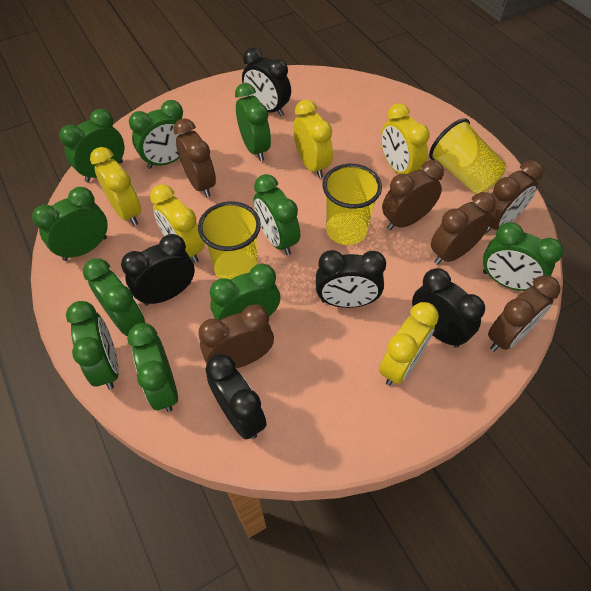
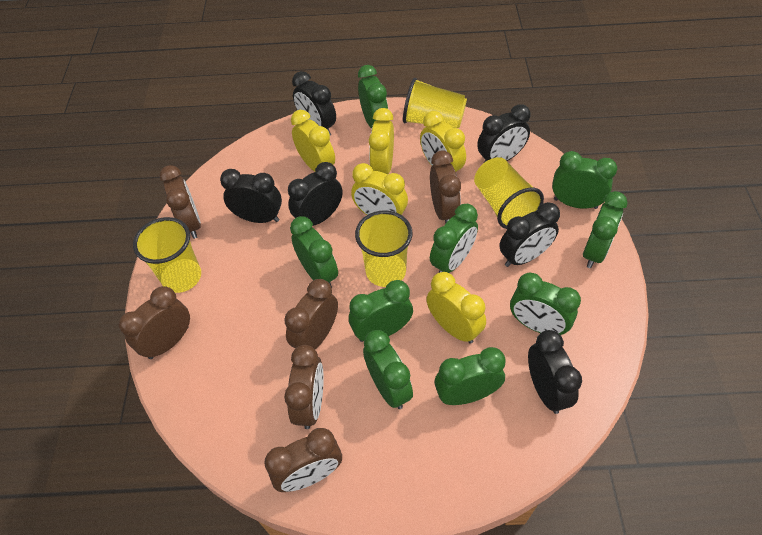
black clock: [121,234,195,306] [205,354,267,439] [242,47,291,116] [316,250,386,308] [412,268,485,348] = 5 -> [220,169,282,223] [288,162,343,226] [292,71,336,135] [477,104,531,162] [499,202,560,267] [528,330,582,414] = 6
green clock: [32,187,108,261] [59,109,124,182] [66,301,119,390] [83,258,145,336] [127,323,178,412] [129,100,189,169] [210,263,280,320] [235,83,271,161] [254,174,300,255] [483,222,563,291] = 10 -> [290,216,338,287] [349,280,413,342] [358,65,388,128] [363,330,413,409] [430,204,478,273] [435,347,506,405] [510,273,581,335] [552,151,617,209] [583,191,628,268] = 9
yellow cup: [198,201,261,280] [323,164,382,245] [429,118,506,194] = 3 -> [133,217,201,293] [355,210,413,287] [403,78,467,128] [474,157,544,229] = 4

